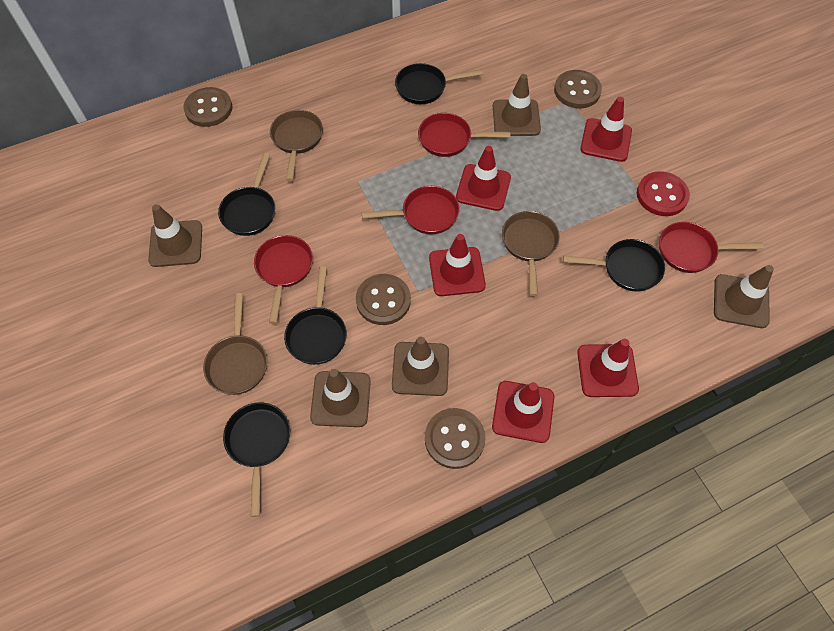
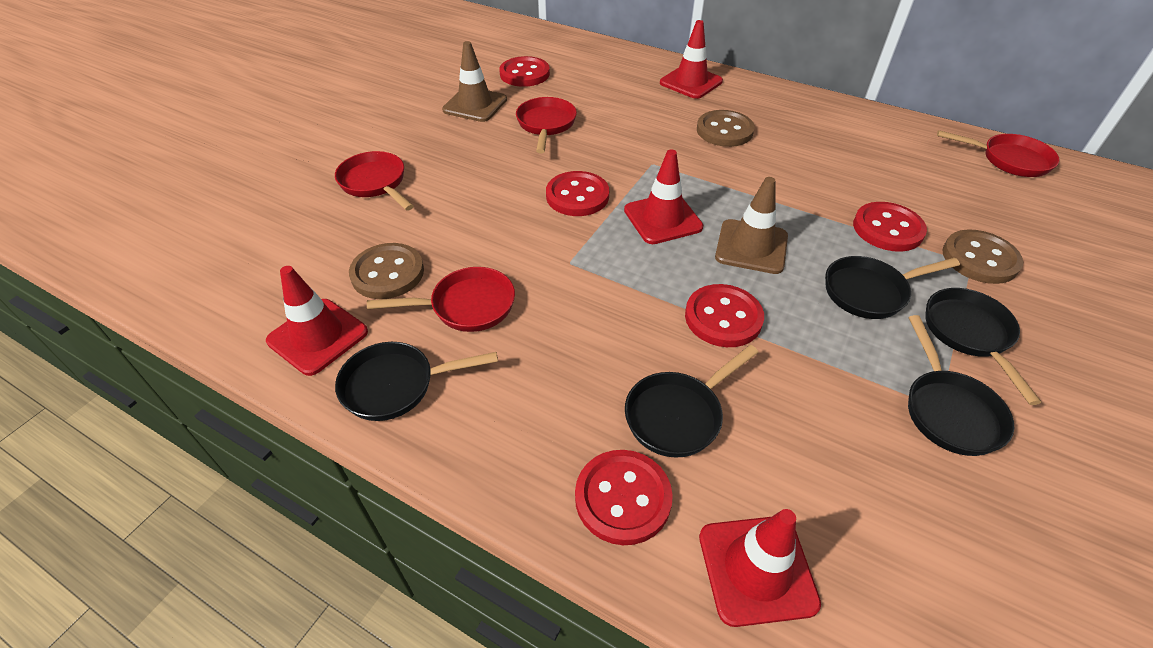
brown button: [183,87,232,127] [356,274,411,325] [425,408,486,469] [554,70,602,108] = 4 -> [349,243,424,299] [697,110,755,147] [943,229,1023,284] = 3
brown pan: [203,293,267,395] [270,110,323,181] [502,211,560,296] = 3 -> none = 0
brown traffic cone: [148,204,202,267] [310,369,371,427] [392,337,449,396] [493,74,541,136] [714,265,774,328] = 5 -> [442,41,507,122] [715,177,788,274] = 2
red button: [637,171,690,216] = 1 -> [499,56,550,87] [546,171,609,216] [575,450,673,545] [685,284,764,347] [853,202,927,252] = 5
red traffic cone: [429,234,486,296] [456,146,511,211] [492,381,554,443] [577,339,639,397] [580,97,632,162] = 5 -> [266,266,368,376] [624,150,703,244] [660,20,723,99] [699,509,821,627] = 4

